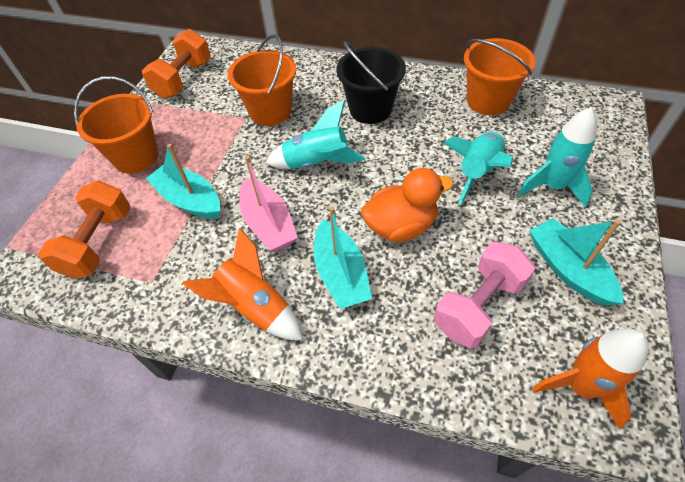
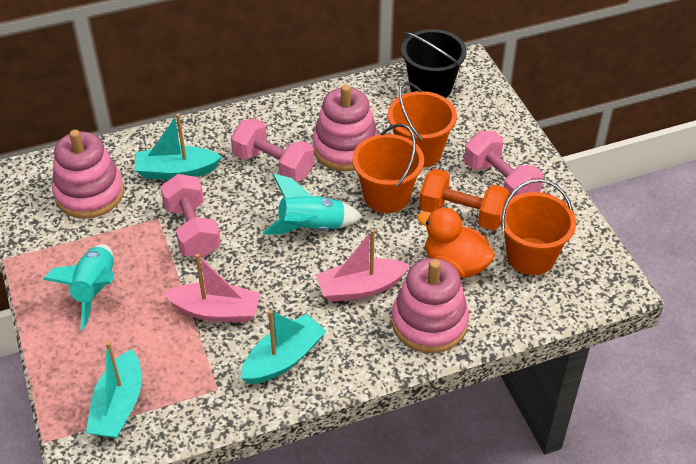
orange dumbbell: [38,181,131,279] [142,29,211,99] = 2 -> [419,169,509,230] = 1
orange rocket: [182,228,303,340] [532,329,649,430] = 2 -> none = 0
pink boat: [239,156,298,252] = 1 -> [164,254,261,322] [316,229,410,302] = 2
pink dumbbell: [434,242,536,348] = 1 -> [160,174,221,258] [231,118,314,182] [464,131,543,197] = 3
pink stacking toy: none = 0 -> [52,130,124,219] [312,84,379,171] [392,258,469,353] = 3
turquoise rocket: [266,100,365,169] [443,132,513,204] [518,107,597,207] = 3 -> [43,244,115,330] [263,174,363,235] = 2

